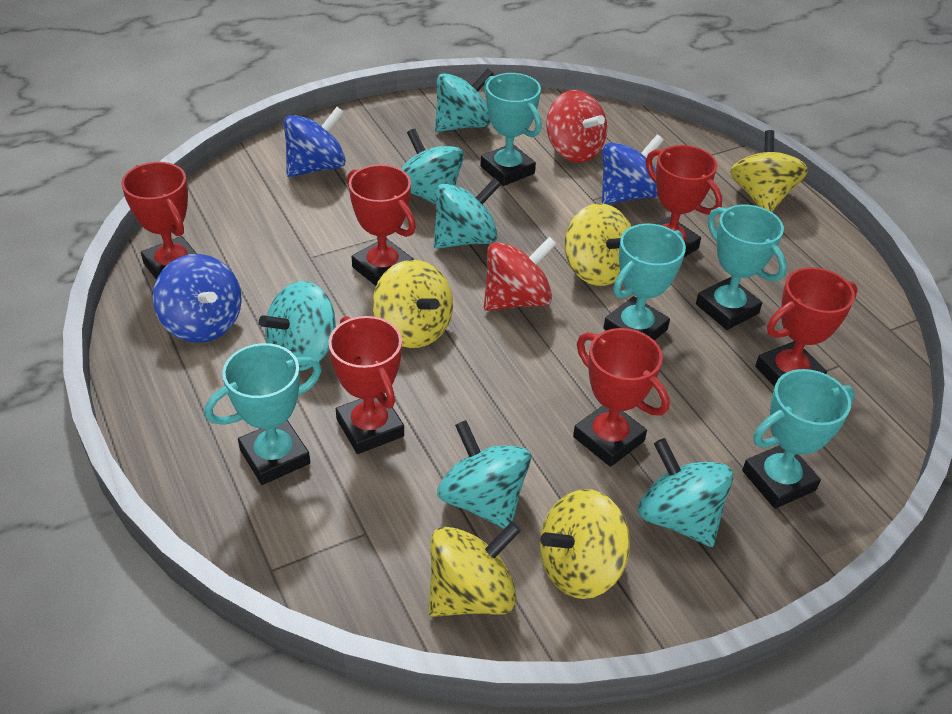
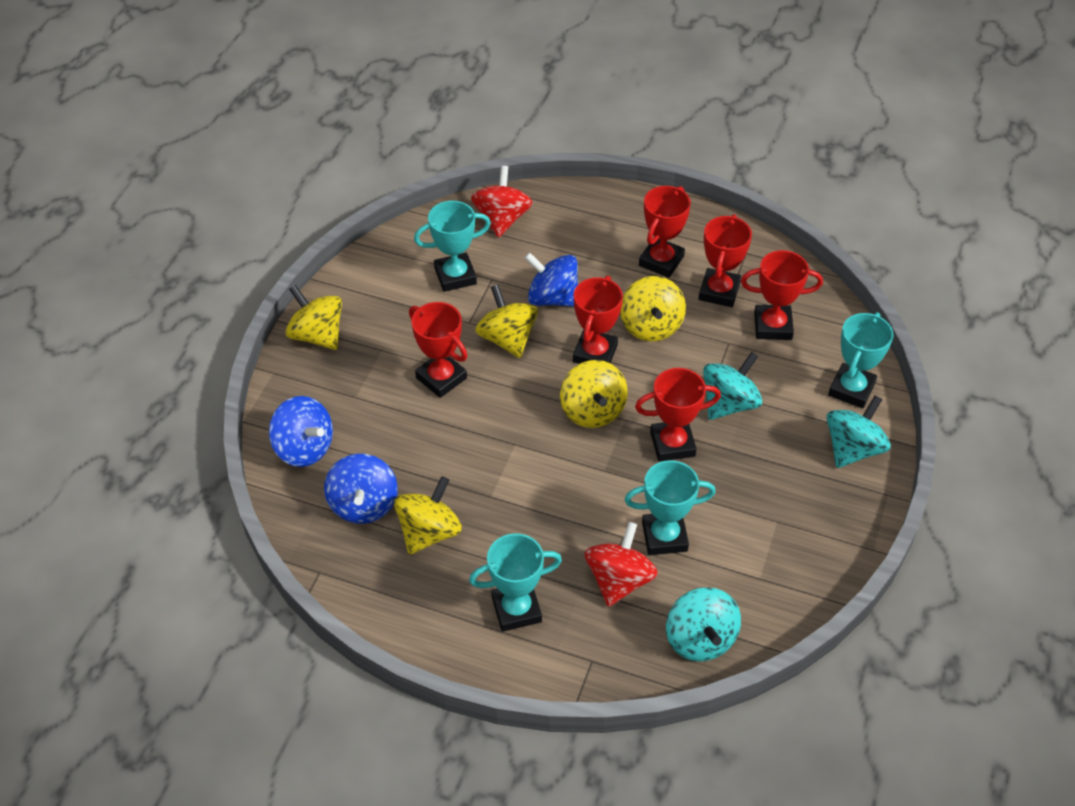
turquoise spinning top: [259,281,336,371] [401,128,464,204] [433,178,501,249] [435,68,494,132] [437,420,531,529] [638,438,733,547] = 6 -> [666,587,741,661] [703,352,762,420] [826,395,891,468] = 3
turquoise trophy: [205,343,322,485] [480,73,542,186] [603,224,686,341] [696,205,787,330] [742,369,855,509] = 5 -> [414,201,491,292] [469,533,562,632] [624,460,716,555] [828,312,893,408] = 4

